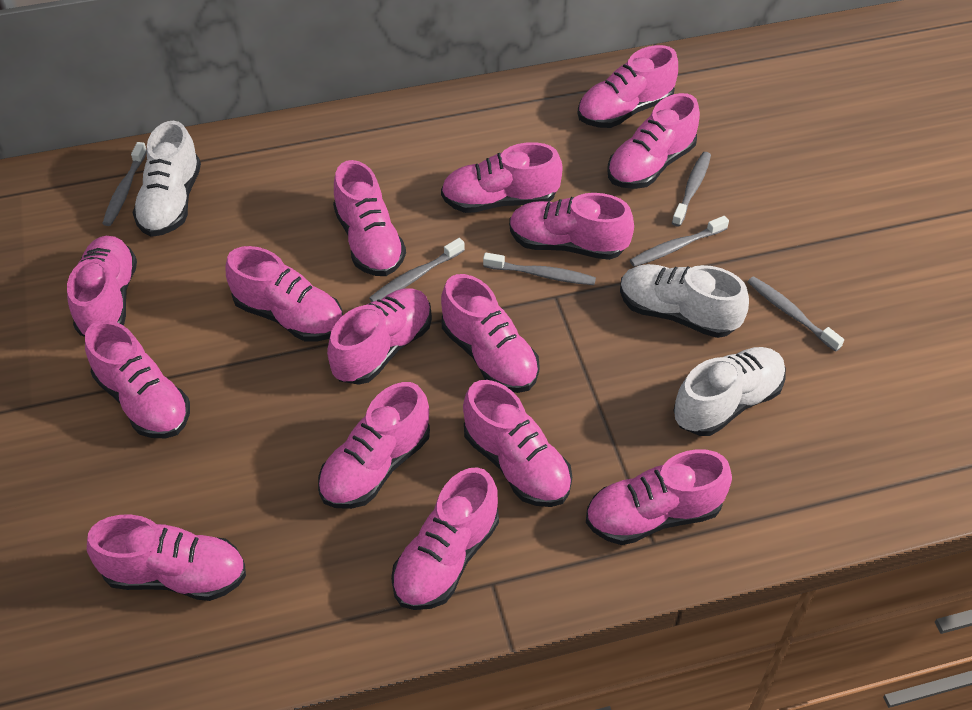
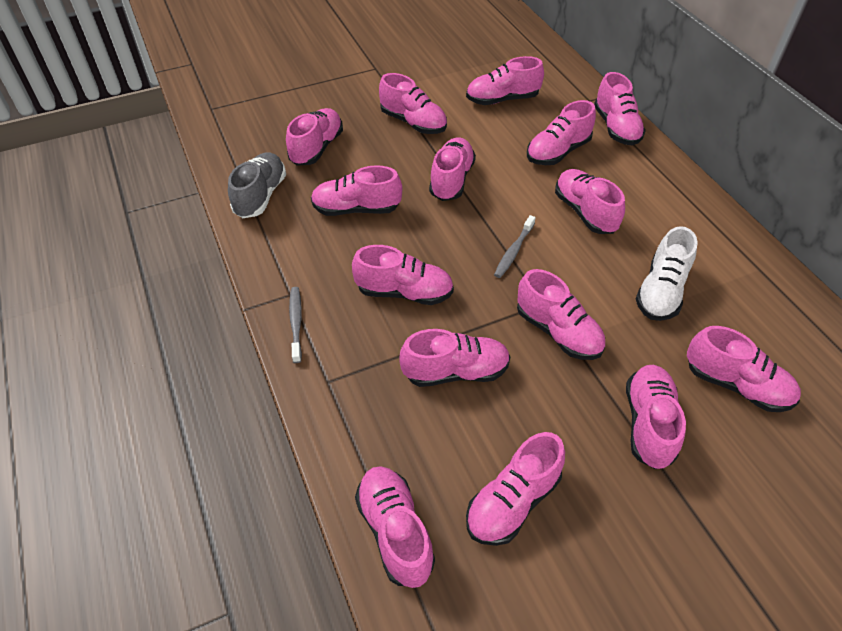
grey shoe: none = 0 -> [228,152,286,218] = 1
grey toothbrush: [102,142,147,226] [369,238,465,302] [483,253,596,285] [630,216,729,267] [672,152,711,227] [748,276,844,352] = 6 -> [289,287,302,363] [494,215,536,278] = 2
white shoe: [132,121,201,237] [620,264,749,338] [673,347,786,436] = 3 -> [636,226,698,321] = 1

